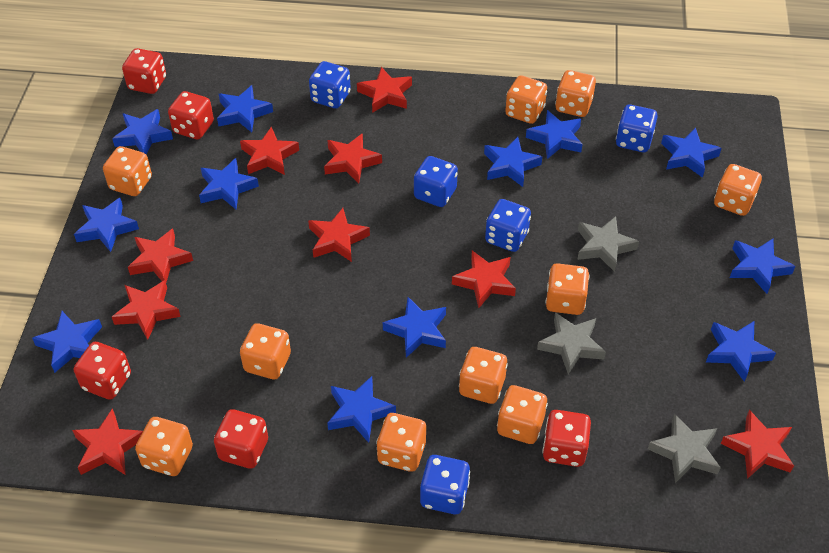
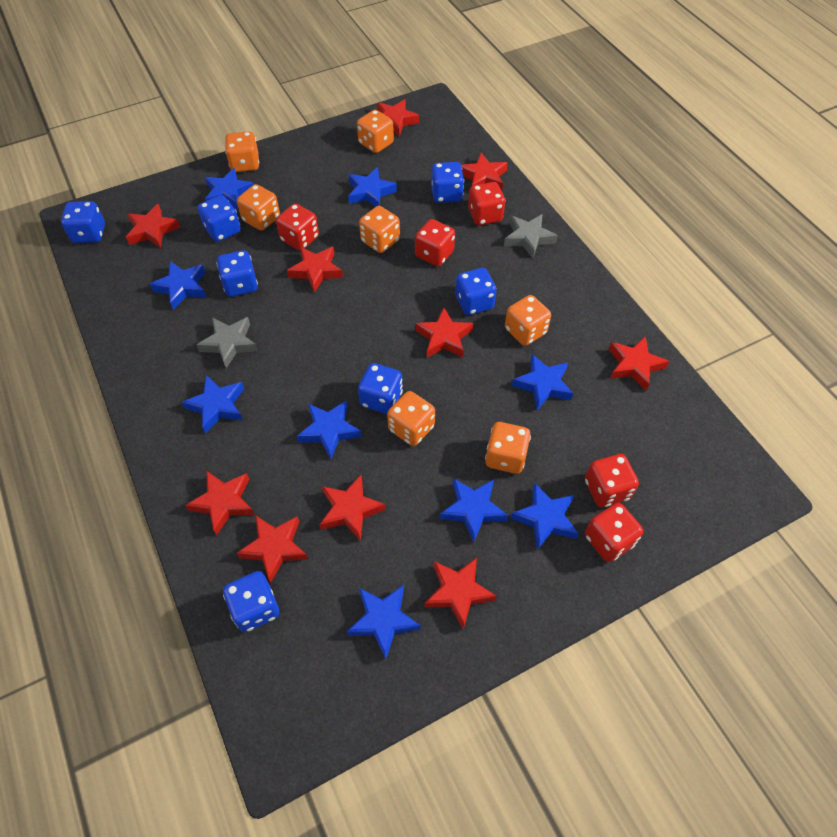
blue dice: [309,61,351,108] [414,156,458,207] [420,455,470,514] [485,199,531,252] [616,105,658,152] = 5 -> [61,201,105,243] [198,195,241,242] [217,250,258,297] [223,571,279,632] [358,363,403,414] [431,162,464,203] [455,268,497,315] = 7
blue star: [32,311,102,373] [74,198,139,252] [112,109,173,155] [199,158,259,209] [217,85,273,132] [327,376,396,443] [383,297,446,358] [484,137,542,187] [526,110,583,159] [661,127,722,178] [706,321,776,382] [730,239,795,294] = 12 -> [150,261,206,310] [182,375,244,433] [205,168,254,210] [297,400,361,459] [347,585,421,659] [348,167,397,207] [440,478,508,543] [511,483,579,550] [512,354,574,410] = 9
grey star: [537,312,606,374] [577,216,639,272] [648,413,721,483] = 3 -> [197,317,258,368] [504,214,558,258] = 2
orange dice: [103,146,152,196] [135,417,193,476] [240,323,291,379] [376,413,426,472] [459,347,508,404] [497,385,548,444] [505,76,547,124] [545,263,589,315] [555,70,596,117] [714,164,762,216] = 10 -> [225,132,259,172] [237,184,280,231] [357,110,394,153] [359,206,400,253] [387,391,435,446] [485,422,531,474] [505,295,551,346] = 7
red star: [72,408,143,475] [112,280,181,340] [128,229,193,282] [240,127,299,175] [308,208,370,262] [324,133,382,184] [357,67,412,113] [452,251,516,308] [721,410,794,479] = 9 -> [126,204,180,248] [185,471,255,535] [237,515,308,583] [287,247,343,293] [319,475,386,541] [377,99,419,137] [415,308,473,358] [424,558,497,629] [461,153,508,191] [609,336,669,390] = 10

